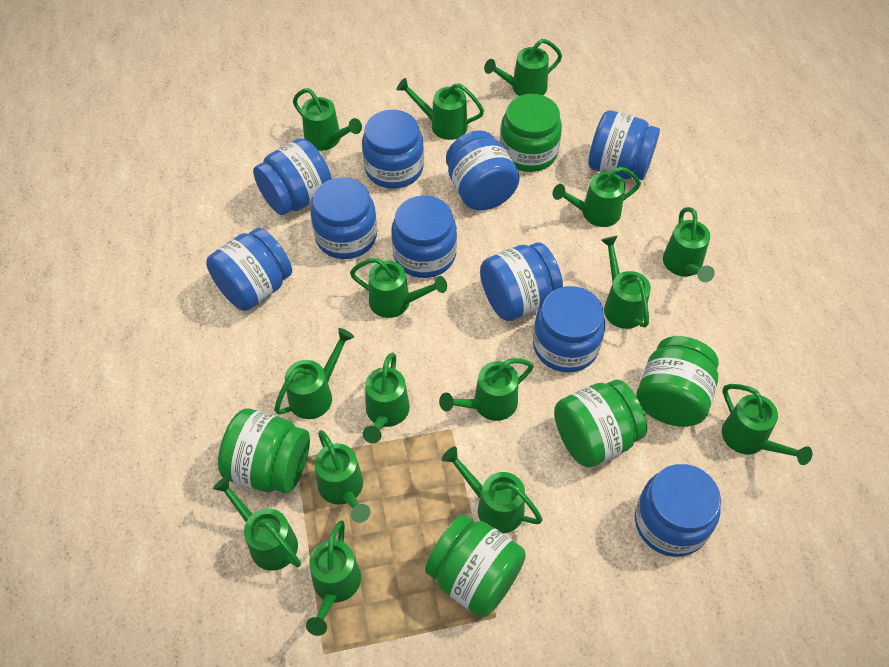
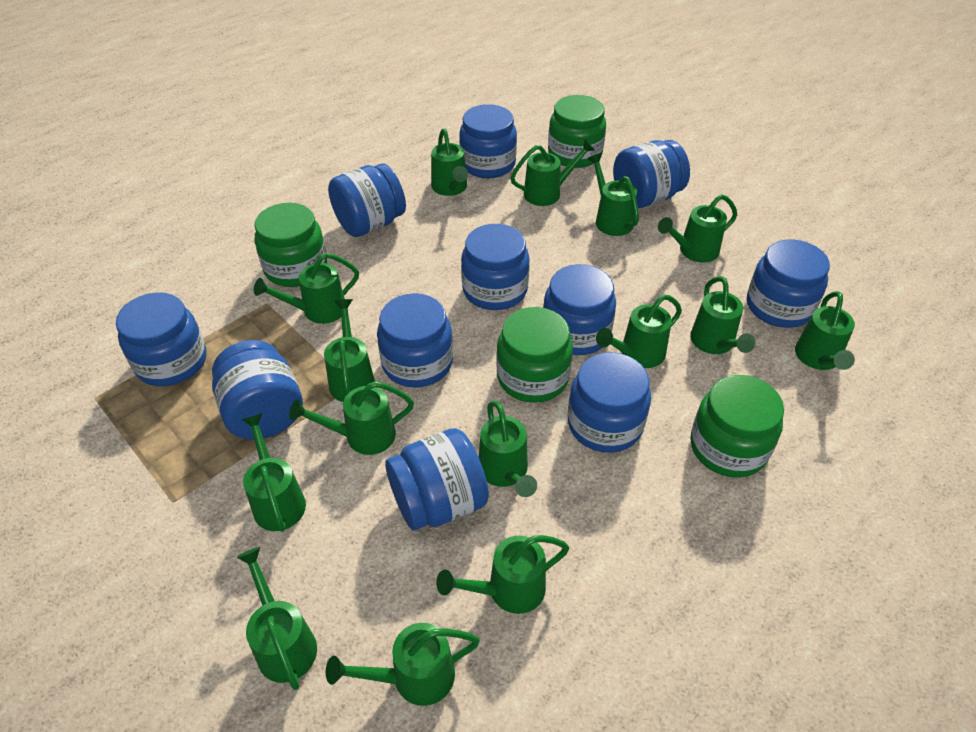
blue jar: [206,228,292,311] [253,138,332,215] [311,177,377,259] [362,110,424,189] [391,195,457,278] [446,130,520,210] [480,242,563,321] [533,286,605,373] [588,110,660,180] [635,464,721,557] = 10 -> [116,292,206,386] [212,340,303,439] [328,164,406,237] [377,293,453,387] [385,428,489,530] [459,104,517,178] [461,224,530,310] [543,264,616,355] [568,352,651,453] [613,140,690,208] [747,240,830,328] = 11
green jar: [218,409,310,494] [425,514,526,617] [500,94,562,172] [554,380,647,467] [636,336,719,427] = 5 -> [254,203,327,287] [496,307,573,403] [548,95,606,168] [690,375,784,478] = 4

